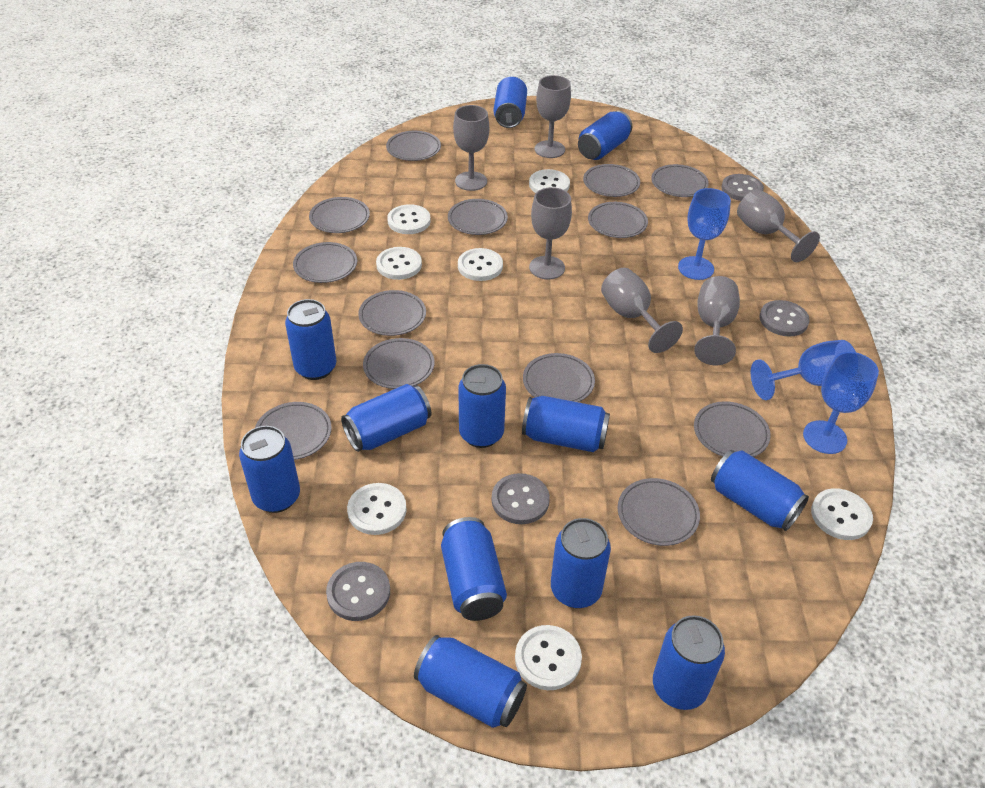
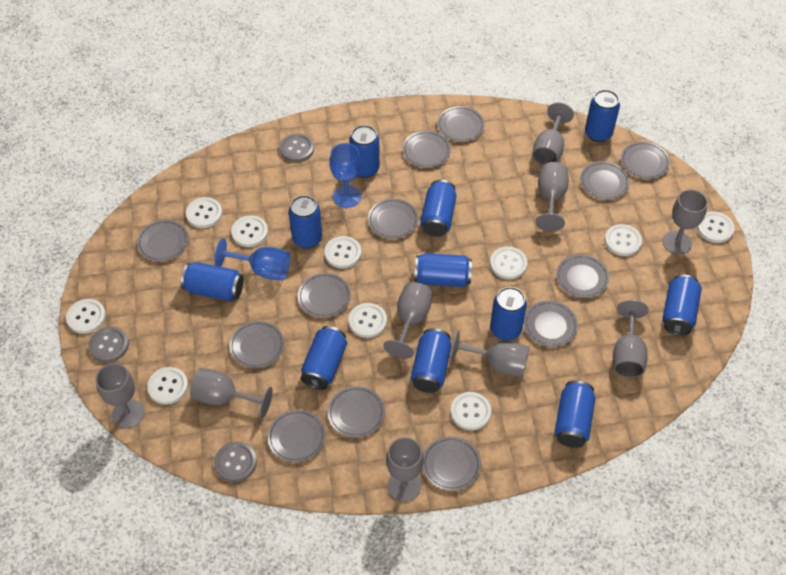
blue can: [239,426,300,513] [285,299,336,380] [341,384,431,452] [414,635,527,728] [441,517,507,621] [458,364,506,448] [494,77,527,128] [522,396,610,452] [551,518,611,608] [578,111,632,160] [653,615,725,710] [711,450,809,531] = 12 -> [181,262,243,301] [289,195,322,249] [301,326,347,390] [349,125,380,178] [411,328,452,393] [415,253,472,287] [420,180,456,237] [490,287,527,340] [554,380,596,448] [585,90,620,142] [663,274,702,336] = 11
blue goblet: [678,188,731,280] [751,340,856,400] [803,352,879,454] = 3 -> [214,238,290,280] [329,143,361,208] = 2
grey button: [326,562,390,621] [492,473,550,524] [722,174,764,201] [759,300,810,337] = 4 -> [88,327,129,363] [214,442,257,482] [280,133,314,162] = 3
grey goblet: [453,105,489,191] [529,187,572,280] [534,75,571,158] [601,268,683,353] [694,276,740,365] [737,189,820,262] = 6 -> [95,363,145,428] [190,368,273,418] [383,282,433,359] [386,437,424,502] [450,330,529,377] [532,102,574,165] [536,162,569,232] [613,300,648,377] [663,189,708,255] = 9
white button: [347,483,407,535] [376,247,422,280] [387,204,431,234] [458,248,503,281] [515,625,582,690] [529,169,570,193] [811,488,873,540] = 7 -> [66,299,106,334] [147,367,188,405] [186,197,222,228] [231,215,268,247] [324,236,361,269] [348,303,387,338] [450,392,491,430] [490,247,527,279] [604,224,642,256] [697,211,735,243] = 10

